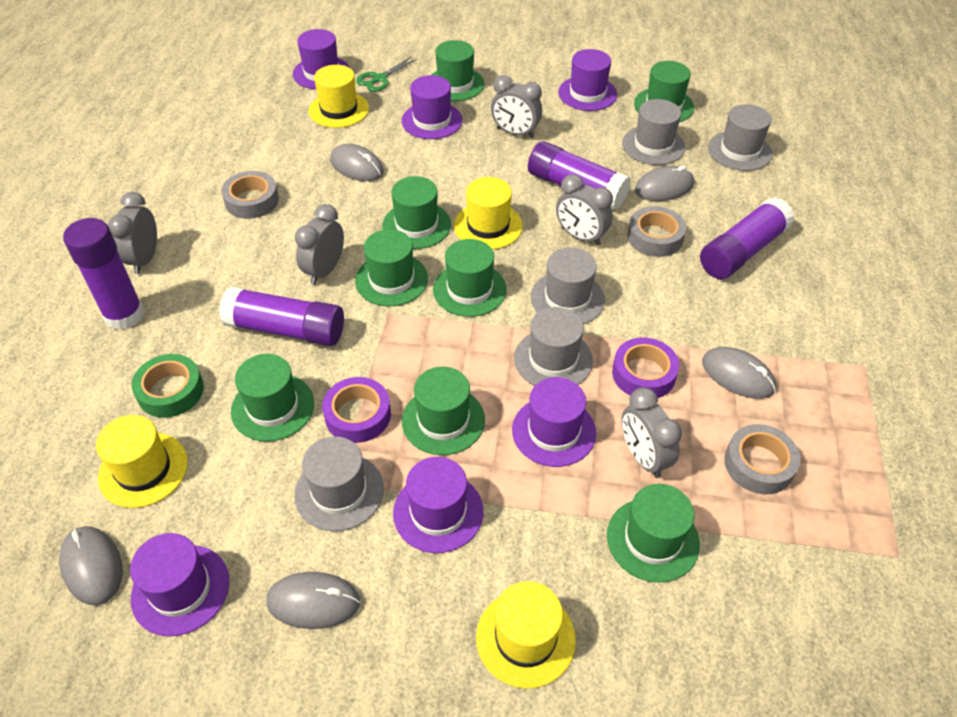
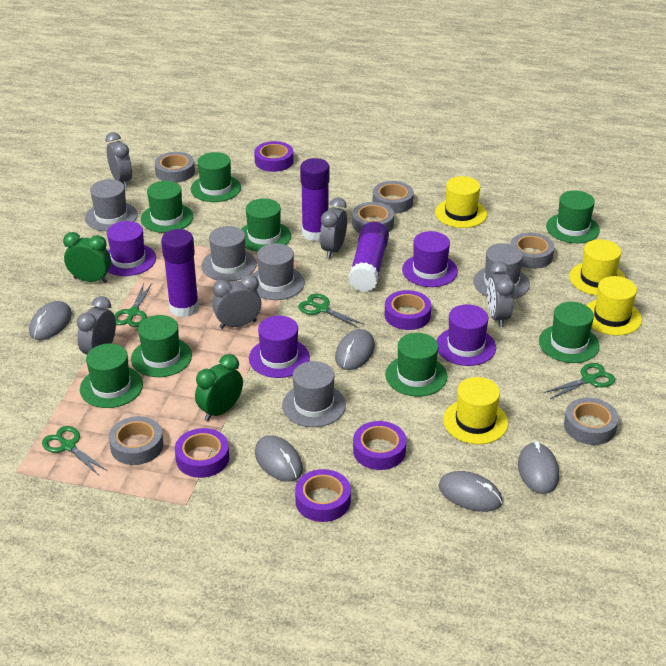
green clock: none = 0 -> [63,232,111,283] [195,354,243,421] = 2
green scissors: [356,56,417,92] = 1 -> [42,426,107,475] [114,284,152,327] [298,293,363,328] [544,363,615,399] = 4
green tape: [132,354,204,418] = 1 -> none = 0
grey tape: [221,171,279,219] [628,206,686,257] [724,424,800,494] = 3 -> [109,416,163,465] [154,152,195,183] [352,202,394,233] [373,181,414,214] [511,233,555,269] [564,398,619,445] = 6
purple glue stick: [63,218,144,330] [219,287,344,346] [528,141,631,210] [700,197,794,279] = 4 -> [161,229,199,317] [300,158,329,241] [349,222,389,292] = 3
purple hat: [130,533,229,636] [293,29,350,89] [393,457,483,553] [402,75,463,139] [512,377,596,467] [558,49,617,111] = 6 -> [107,221,156,276] [249,316,310,378] [402,231,458,287] [437,304,496,366] = 4
purple tape: [322,377,391,443] [612,337,679,398] = 2 -> [175,428,229,478] [254,141,293,172] [295,469,351,522] [353,421,406,470] [385,290,431,330] = 5

